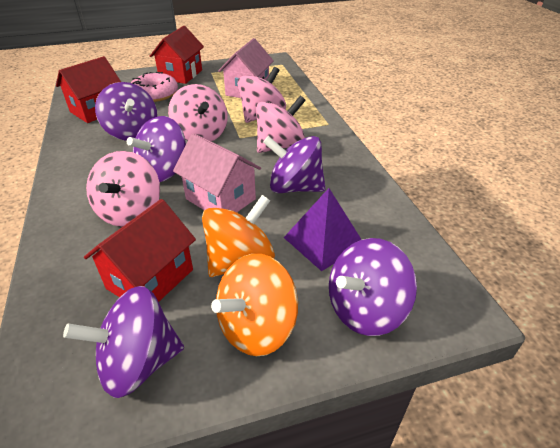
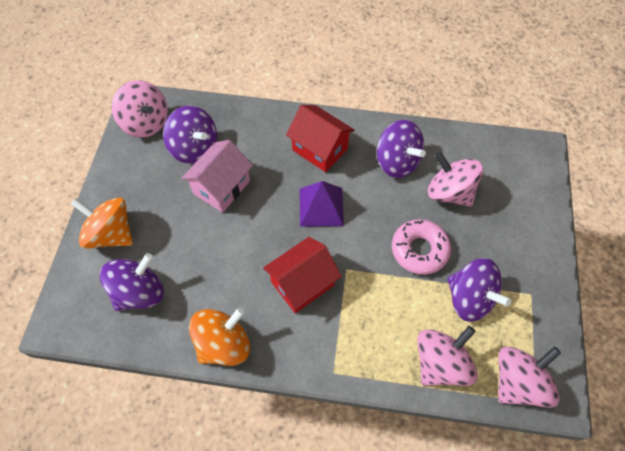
pink house: [173,133,261,212] [218,38,274,98] = 2 -> [181,140,253,213] = 1
purple spinning top: [63,286,184,398] [95,82,157,141] [127,116,186,182] [263,136,326,193] [329,238,417,336] = 5 -> [100,253,164,311] [163,106,217,164] [377,120,426,178] [447,258,511,322] = 4
red house: [56,56,121,123] [84,199,196,302] [150,26,204,84] = 3 -> [263,237,342,313] [286,105,355,172] = 2

